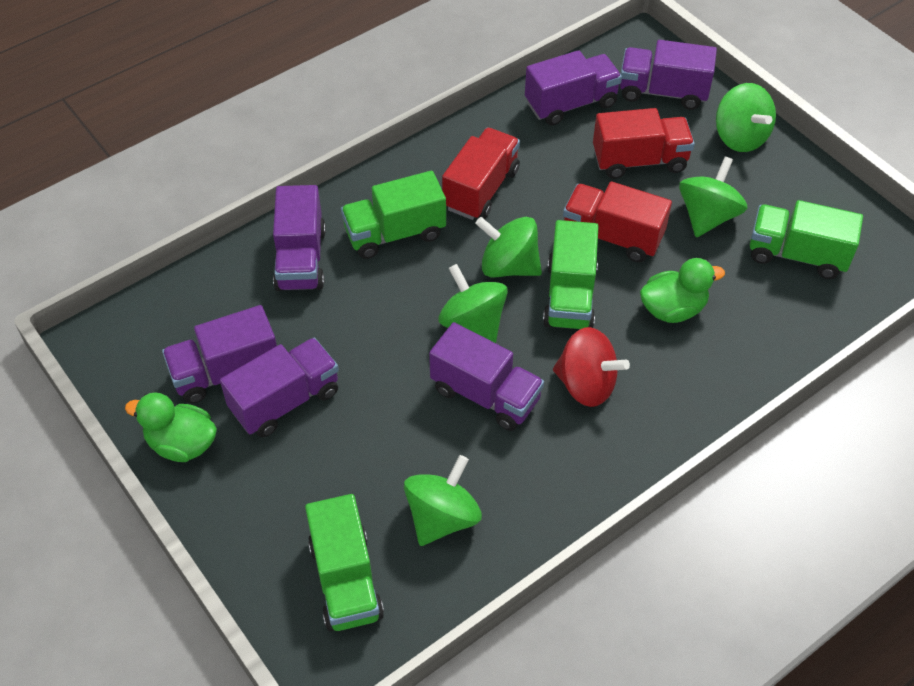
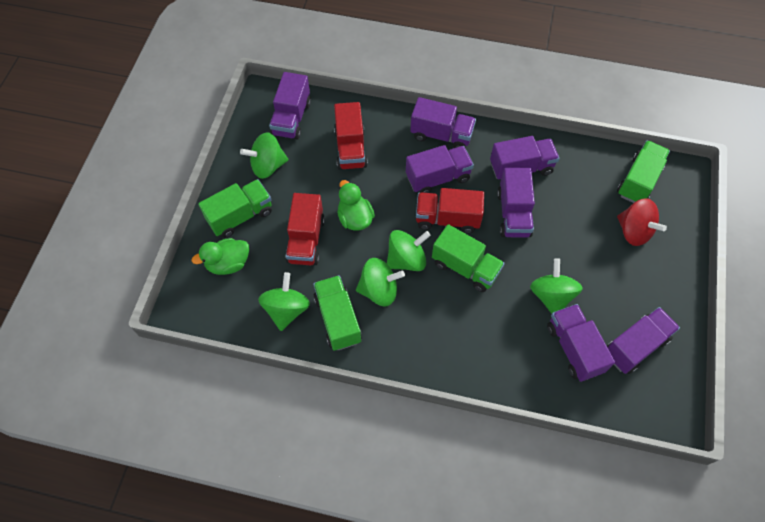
purple truck: [162,305,277,404] [220,338,339,437] [273,185,326,291] [429,322,544,431] [525,50,622,126] [620,40,717,110] = 6 -> [269,72,311,140] [406,145,474,193] [410,97,476,148] [490,136,560,179] [497,168,535,238] [547,304,615,382] [607,307,680,374] = 7

